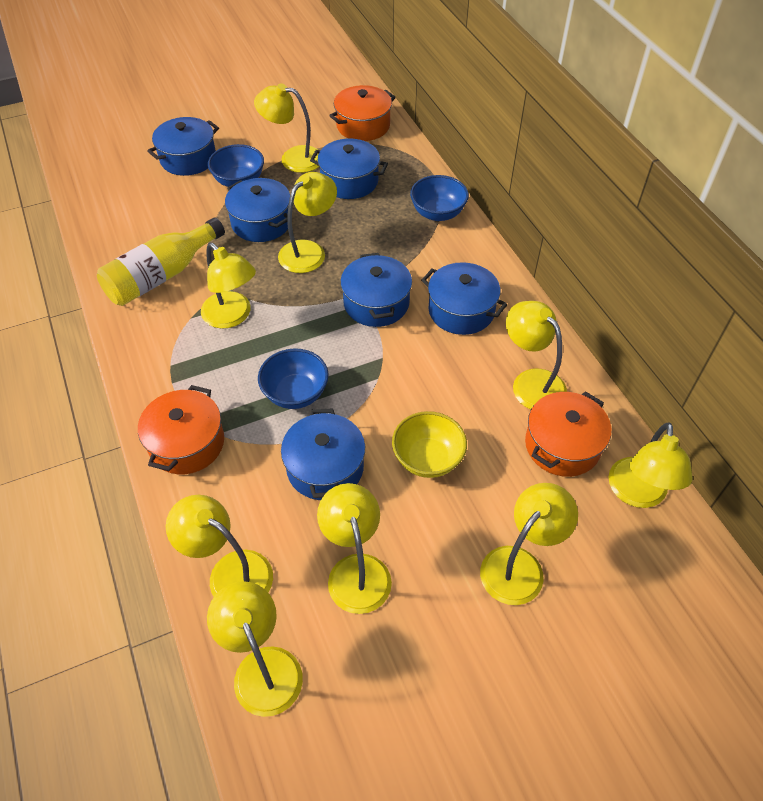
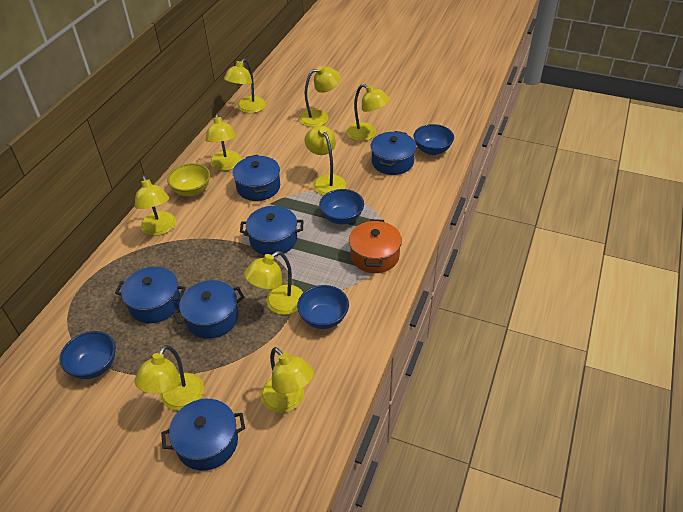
blue bowl: [208,144,264,187] [258,348,329,409] [410,175,469,221] = 3 -> [59,331,116,379] [297,285,349,329] [319,189,364,224] [414,124,454,155] = 4
orange pot: [138,385,224,474] [329,85,396,141] [525,391,612,477] = 3 -> [349,219,402,273] = 1
yellow bottle: [97,217,225,306] = 1 -> none = 0

